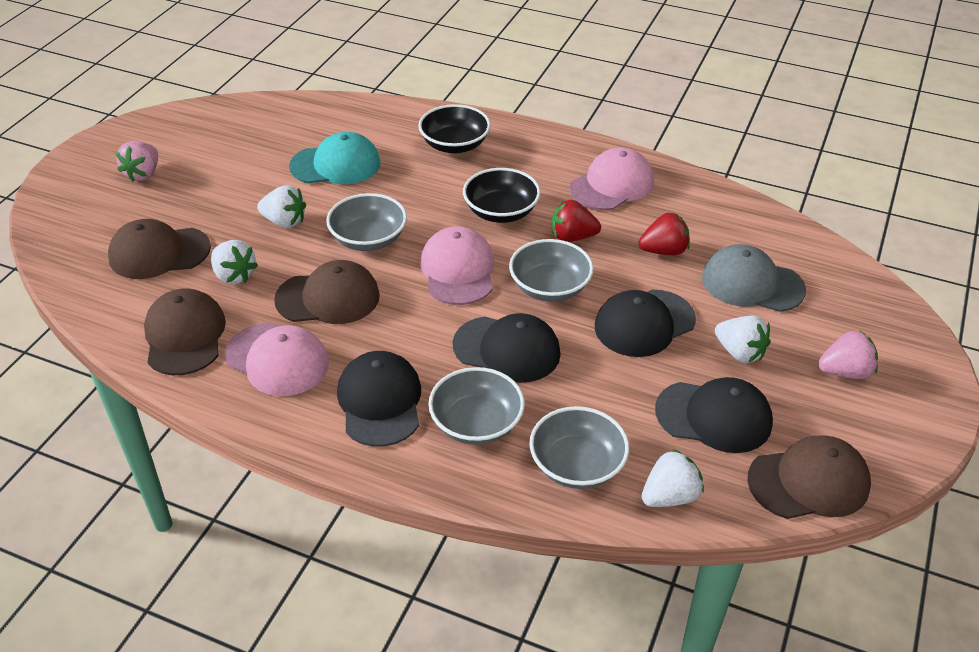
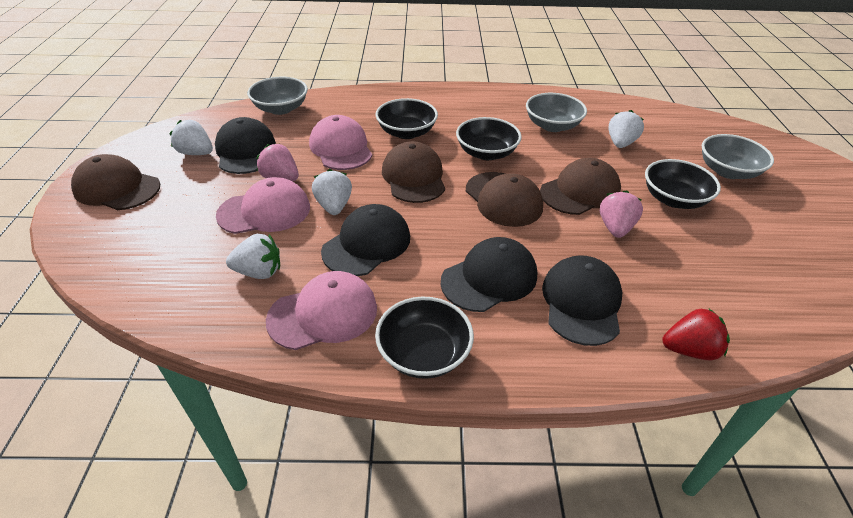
black bowl: [418,104,491,154] [463,168,541,223] = 2 -> [375,297,474,379] [376,98,438,139] [456,117,522,160] [645,159,721,209] = 4
grey bowl: [326,193,407,251] [428,367,525,445] [509,239,594,302] [529,406,629,489] = 4 -> [247,77,308,115] [526,93,587,132] [702,134,774,179] = 3
grey cap: [702,244,806,312] = 1 -> none = 0
red strawberry: [551,199,601,242] [639,212,690,255] = 2 -> [662,309,730,360] = 1
turquoise cap: [289,132,381,184] = 1 -> none = 0

